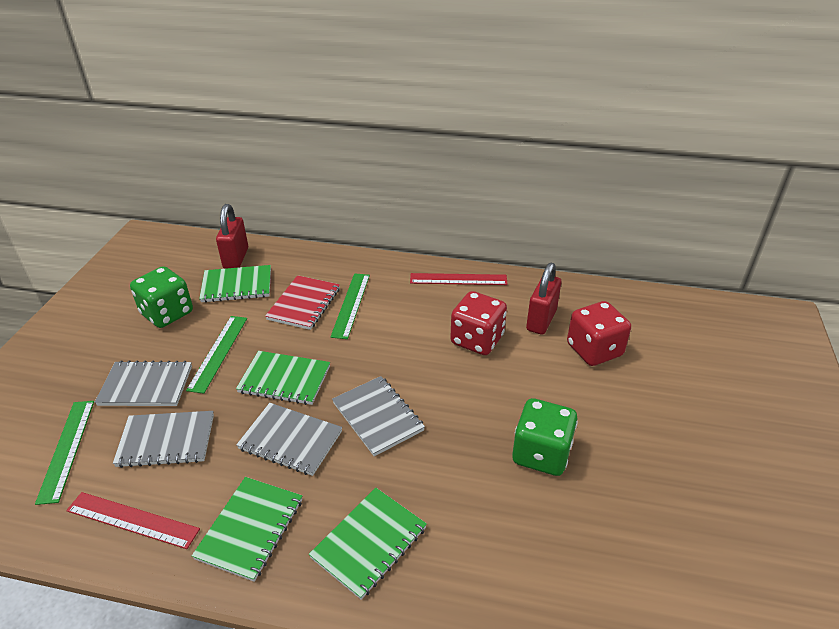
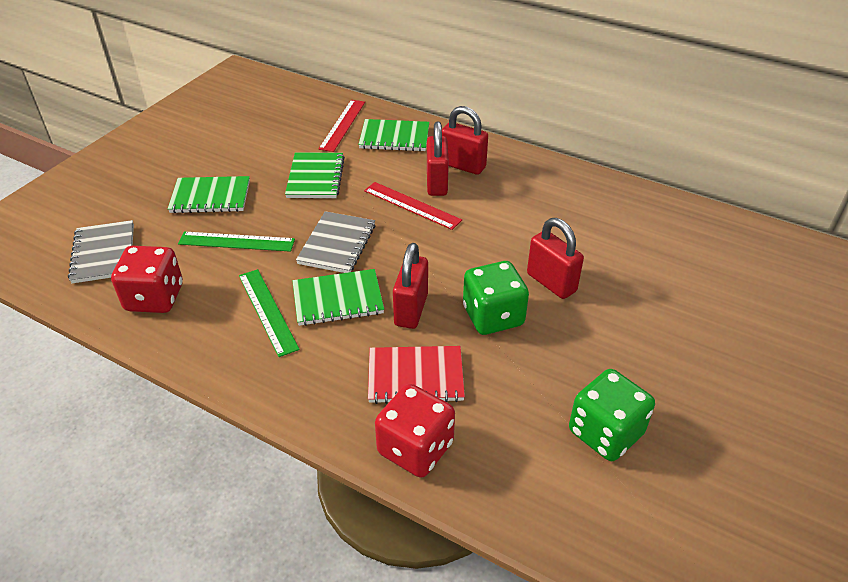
green ruler: [35,401,94,505] [186,316,247,394] [331,273,370,339] = 3 -> [178,232,295,252] [239,269,300,357] = 2
grey notebook: [95,360,192,406] [113,411,214,468] [236,403,342,476] [332,376,425,456] = 4 -> [68,220,134,283] [296,211,375,273] = 2
red padlock: [216,204,248,269] [526,263,561,335] = 2 -> [393,243,428,329] [427,121,449,196] [442,106,488,175] [527,218,584,299] = 4

